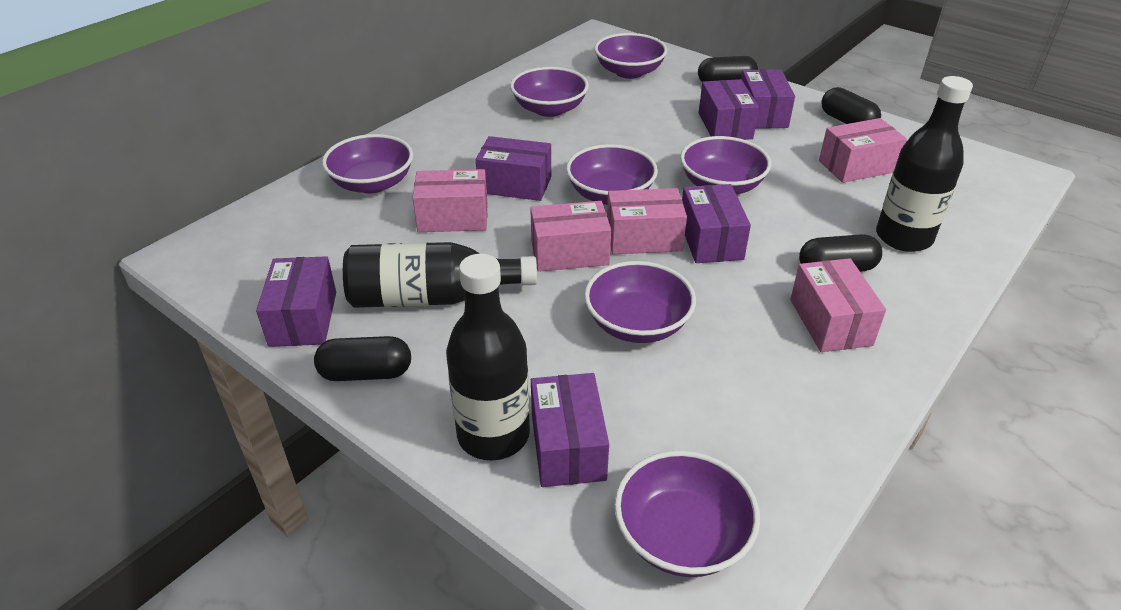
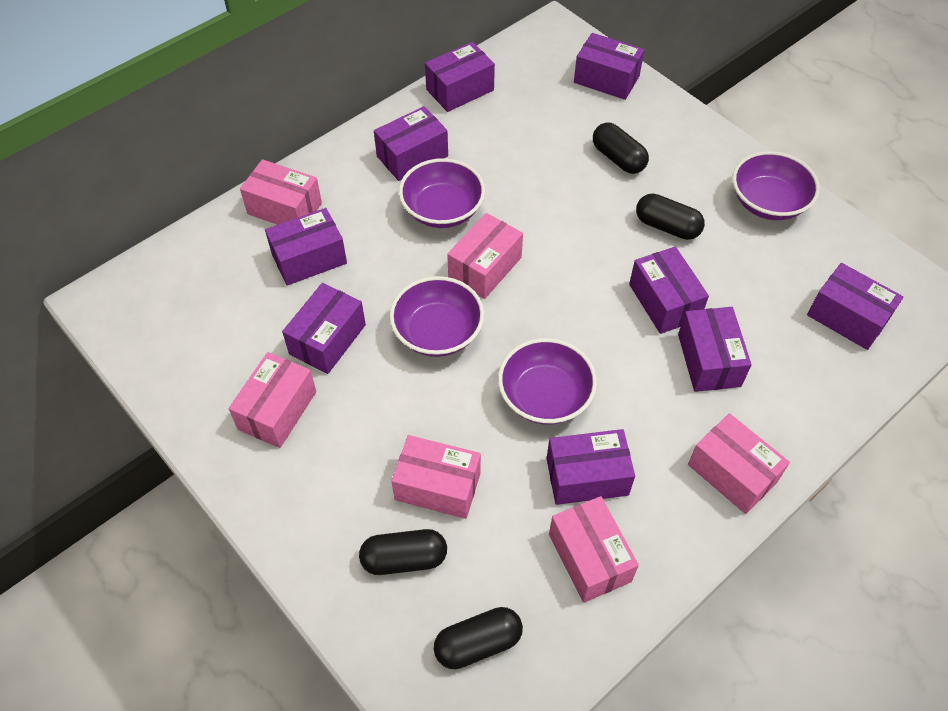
black bottle: [343,242,537,308] [446,254,530,461] [876,76,973,252] = 3 -> none = 0
pink box: [413,169,487,232] [530,201,611,272] [607,188,687,254] [790,258,886,352] [819,118,907,183] = 5 -> [228,352,316,448] [240,159,322,225] [391,435,481,519] [447,213,523,299] [549,496,639,603] [688,413,790,514] = 6
purple bowl: [322,134,413,194] [510,67,589,117] [566,144,658,205] [584,261,696,343] [594,33,667,79] [614,450,760,577] [680,136,771,194] = 7 -> [389,276,484,357] [399,158,485,228] [498,338,597,425] [732,151,820,220] = 4
purple box: [256,256,336,347] [476,136,551,201] [531,373,609,487] [682,184,751,263] [699,79,759,140] [741,69,795,129] = 6 -> [265,208,347,286] [282,283,366,374] [374,106,448,181] [425,42,495,112] [547,429,635,505] [574,33,644,100] [629,247,709,334] [678,307,752,392] [807,263,903,350] = 9

